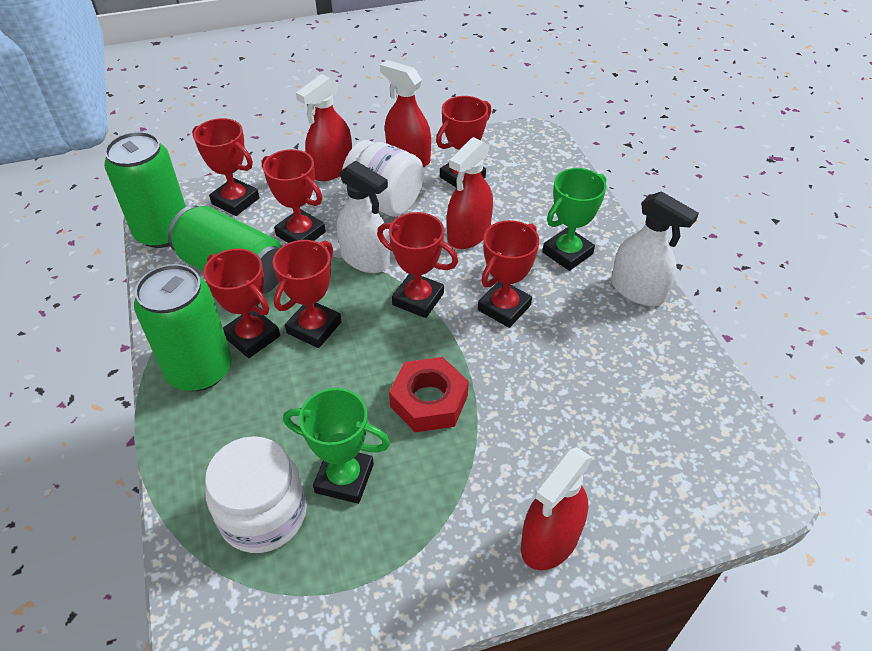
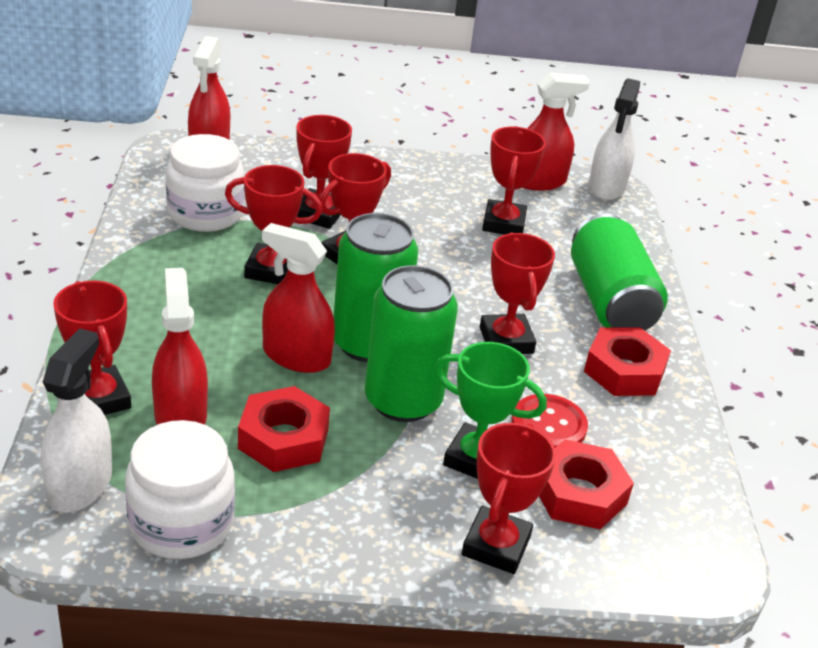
green trophy: [283,388,390,504] [542,168,607,271] = 2 -> [434,342,547,479] = 1
red button: none = 0 -> [511,394,588,448] = 1
red nut: [389,357,469,432] = 1 -> [238,386,330,472] [539,439,634,529] [584,327,671,396] = 3

